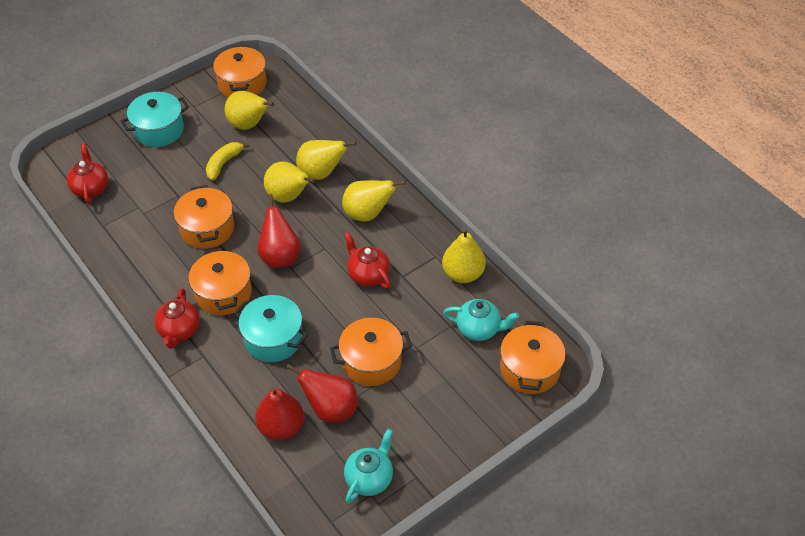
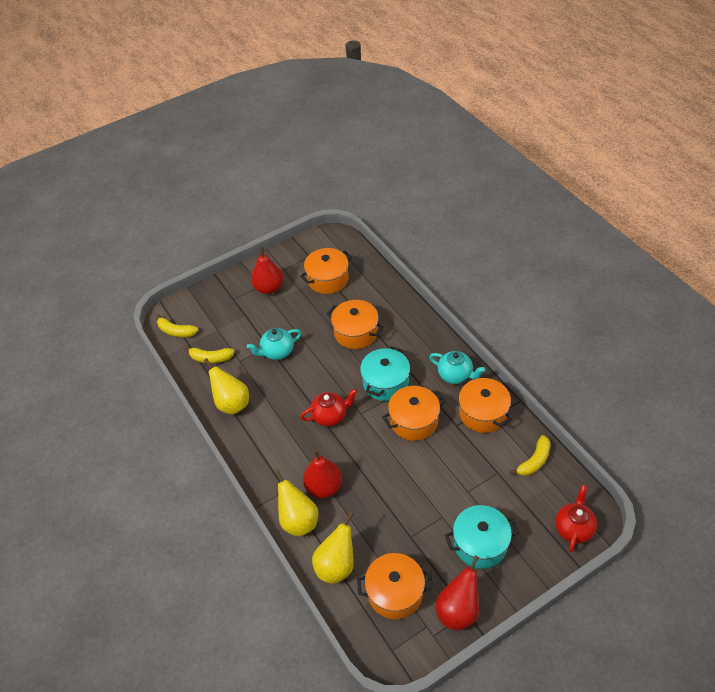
red teapot: [67,143,108,204] [154,288,200,349] [344,232,391,289] = 3 -> [300,388,357,426] [555,485,597,552] = 2
yellow banana: [206,142,250,180] = 1 -> [157,314,198,337] [185,345,235,363] [510,435,551,476] = 3
yellow pear: [225,91,274,130] [264,162,316,203] [296,140,356,180] [342,180,406,222] [442,228,486,283] = 5 -> [204,358,249,414] [275,469,318,536] [312,512,354,584] = 3

